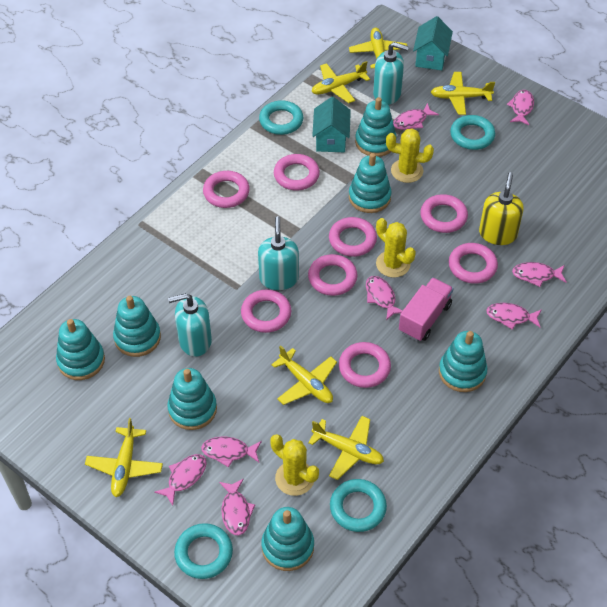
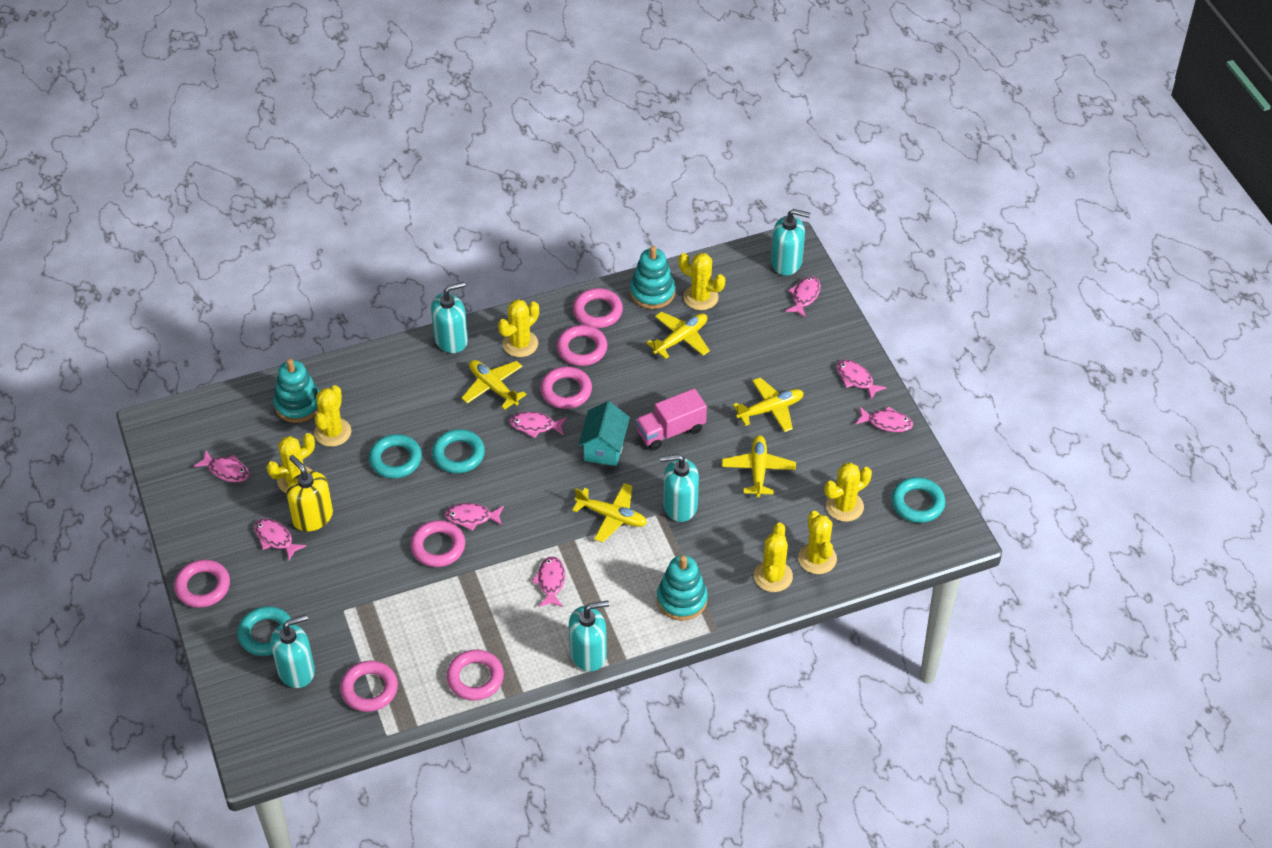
pink ring: [203,171,250,208] [241,289,291,333] [274,154,320,191] [308,254,357,296] [329,217,377,257] [339,342,391,388] [420,194,468,233] [449,243,498,284] = 8 -> [174,559,230,608] [340,661,398,712] [411,520,465,567] [446,649,504,701] [540,366,592,409] [557,325,608,366] [573,288,623,328] = 7
turquoise house: [312,97,351,152] [413,16,453,70] = 2 -> [578,401,630,466] = 1
turquoise soap dispenser: [168,293,212,357] [258,216,299,290] [373,42,409,105] = 3 -> [271,615,315,688] [431,282,468,353] [569,601,609,672] [660,454,699,522] [771,209,810,275] = 5
turquoise stacking toy: [56,319,105,380] [113,296,161,357] [167,368,217,430] [261,507,314,571] [349,153,392,213] [355,97,397,157] [439,331,487,392] = 7 -> [273,359,320,423] [630,246,675,309] [657,555,708,621] = 3
yellow cactus: [270,434,319,496] [376,218,416,278] [386,129,434,183] = 3 -> [267,433,315,494] [314,385,351,447] [498,299,539,357] [678,253,725,310] [754,522,793,592] [798,511,837,574] [825,463,872,522] = 7
yellow plane: [85,418,163,497] [271,345,337,405] [308,416,384,480] [312,61,370,103] [349,28,408,68] [431,72,495,115] = 6 -> [462,360,527,410] [572,483,647,543] [646,312,710,359] [722,435,796,497] [733,377,804,432] = 5

